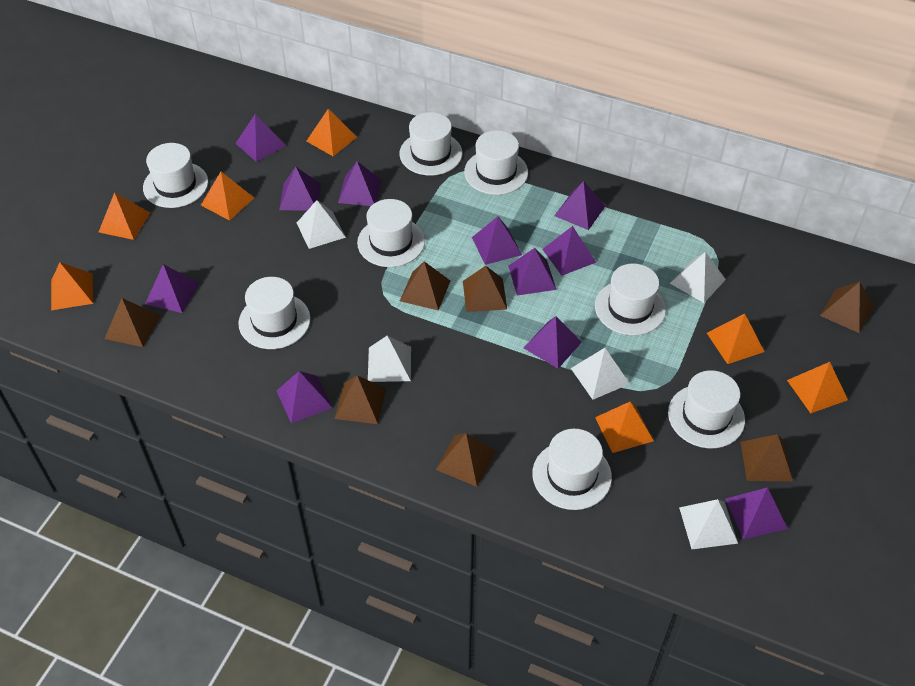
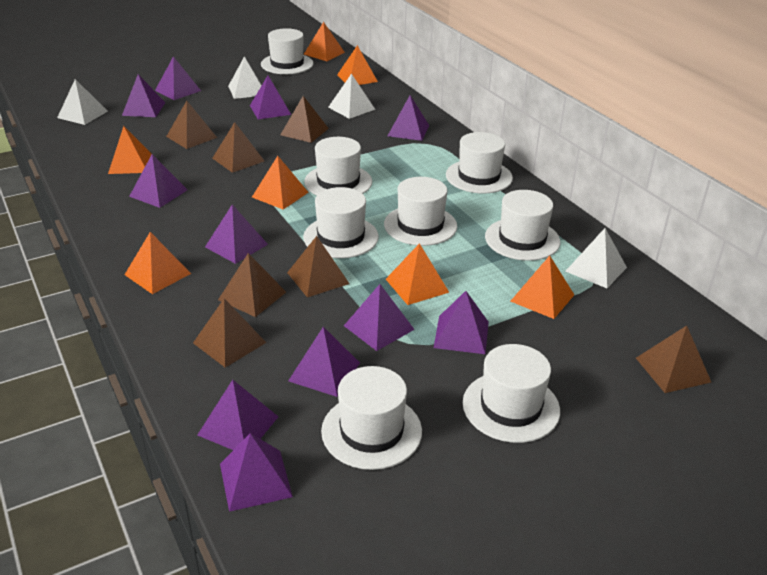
white pyramid: [297,200,346,249] [368,335,411,382] [571,348,630,400] [670,252,726,303] [679,499,738,549] = 5 -> [57,79,108,125] [228,57,262,99] [328,73,375,119] [565,228,627,288] = 4

